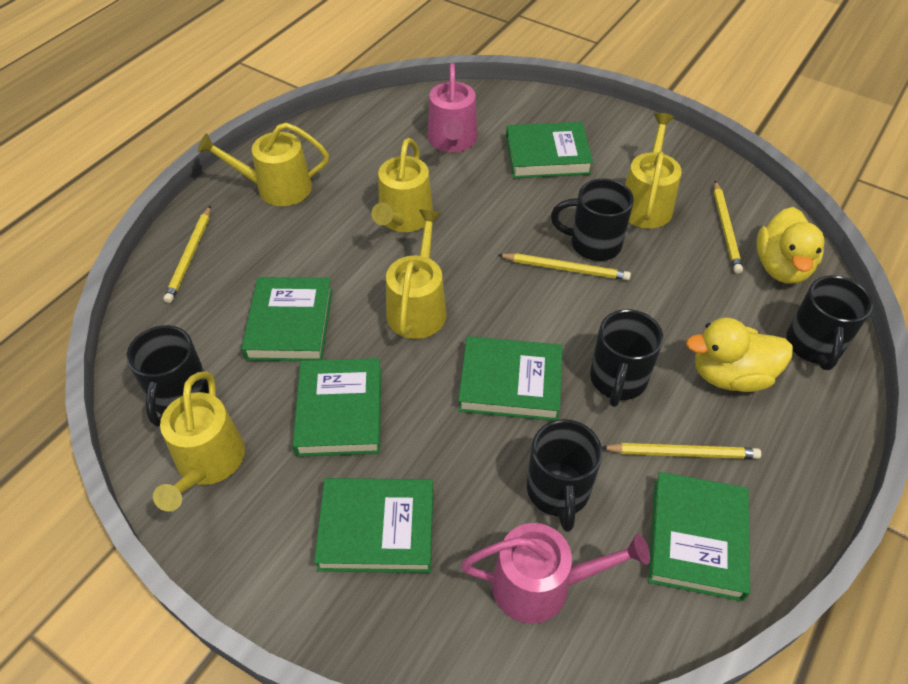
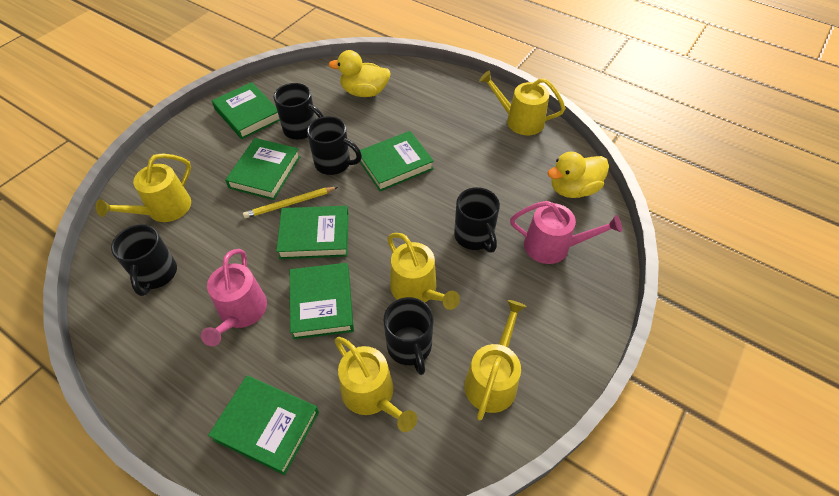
yellow pencil: [164,206,211,303] [498,253,631,280] [602,443,761,459] [714,181,743,274] = 4 -> [243,187,338,218] = 1

